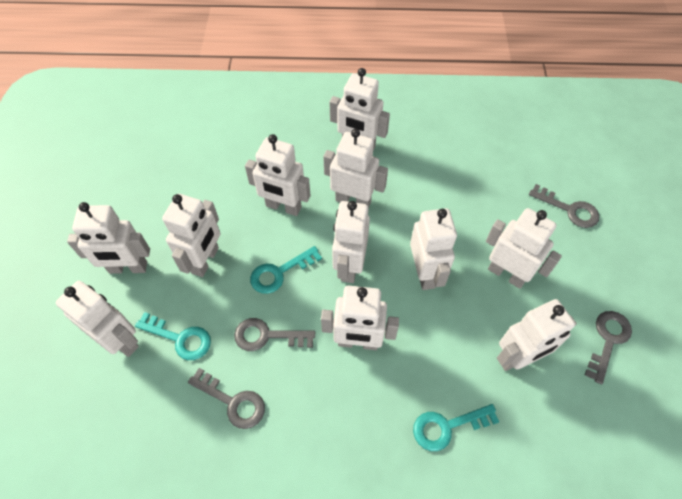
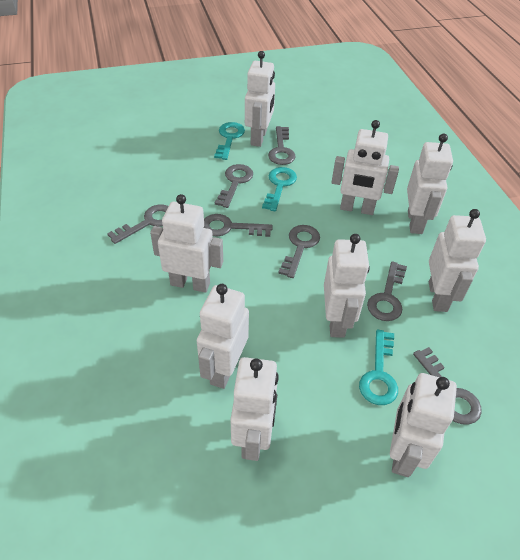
grey key: [188,368,265,429] [234,318,315,351] [529,184,599,228] [585,311,632,384] = 4 -> [107,205,168,244] [204,214,273,237] [215,164,253,208] [268,126,295,165] [278,225,320,278] [367,261,407,321] [413,347,482,425] = 7
white robot: [56,281,139,357] [67,202,150,274] [162,194,221,277] [245,134,310,216] [321,285,399,350] [323,129,388,208] [330,68,390,150] [332,201,370,283] [410,208,457,290] [486,208,562,289] [497,299,577,371] = 11 -> [150,194,223,293] [197,284,249,389] [230,357,279,461] [245,51,275,147] [324,234,370,338] [331,120,399,215] [390,373,457,477] [407,134,453,234] [429,209,486,312] = 9

